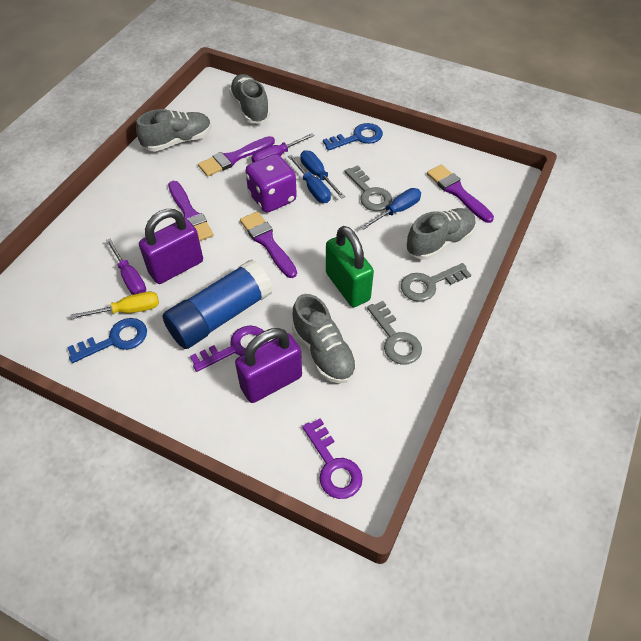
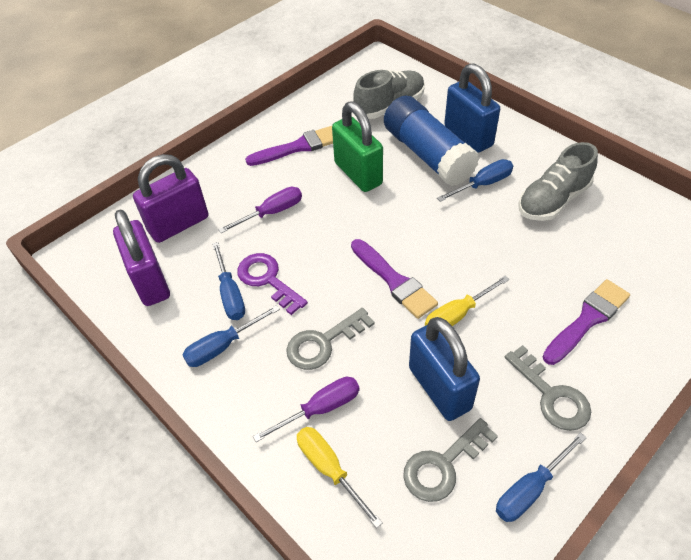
blue key: [67,318,147,363] [323,123,383,151] = 2 -> none = 0
blue padlock: none = 0 -> [409,317,480,421] [444,63,500,153] = 2
blue screwdriver: [288,155,331,203] [300,150,345,199] [361,188,421,230] = 3 -> [183,305,280,367] [212,242,245,320] [437,159,513,202] [496,432,586,522] = 4
grey shoe: [136,109,211,152] [229,74,270,123] [292,294,357,384] [406,208,476,260] = 4 -> [353,70,425,119] [518,142,598,221] = 2
purple brush: [168,181,214,241] [198,136,275,177] [240,211,297,278] [427,165,494,223] = 4 -> [245,126,333,166] [351,239,438,319] [542,279,630,365] = 3
purple dice: [245,154,297,213] = 1 -> none = 0
purple key: [190,325,268,372] [302,418,363,499] = 2 -> [237,253,308,315] = 1
yellow screwdriver: [70,292,159,319] = 1 -> [297,427,383,528] [425,275,510,326] = 2

